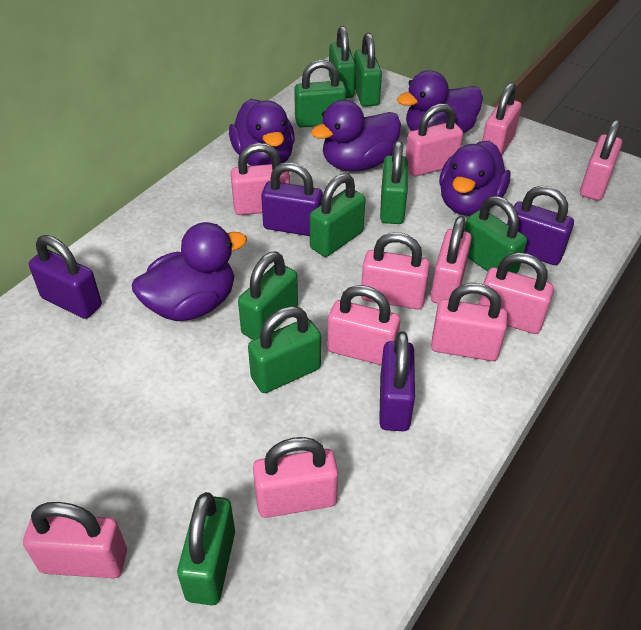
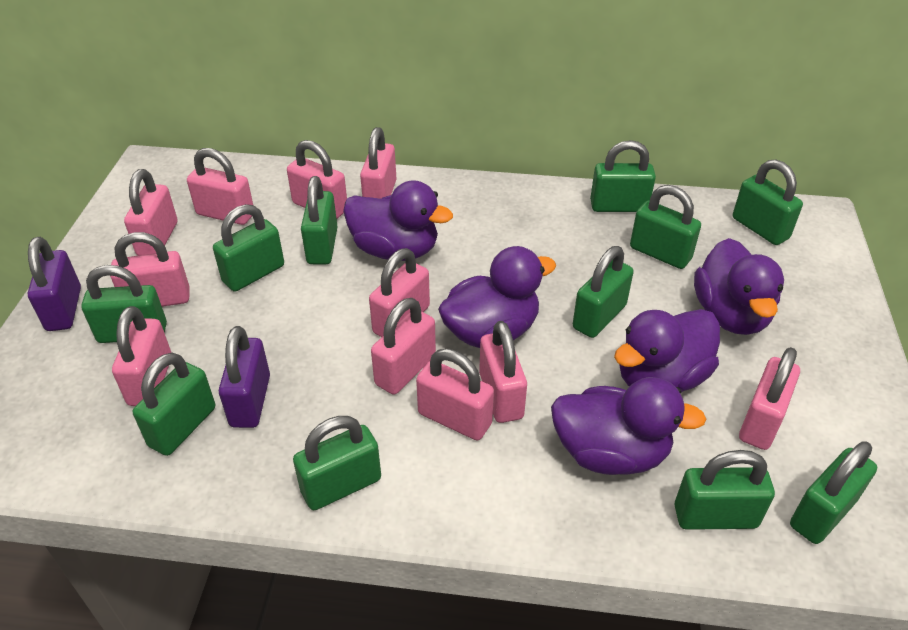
green padlock: [177,492,235,605] [238,251,298,340] [248,306,321,393] [294,60,346,127] [310,173,366,257] [329,26,356,98] [354,33,382,107] [380,141,408,224] [464,196,527,273] = 9 -> [81,265,167,343] [133,353,215,456] [213,204,284,291] [293,416,381,510] [301,176,338,264] [573,246,634,338] [590,140,656,212] [630,185,701,269] [674,450,775,530] [733,160,803,245] [790,441,877,544] = 11
purple padlock: [29,235,102,319] [261,162,323,236] [379,331,415,431] [507,186,574,265] = 4 -> [28,237,81,331] [219,326,270,428] = 2

